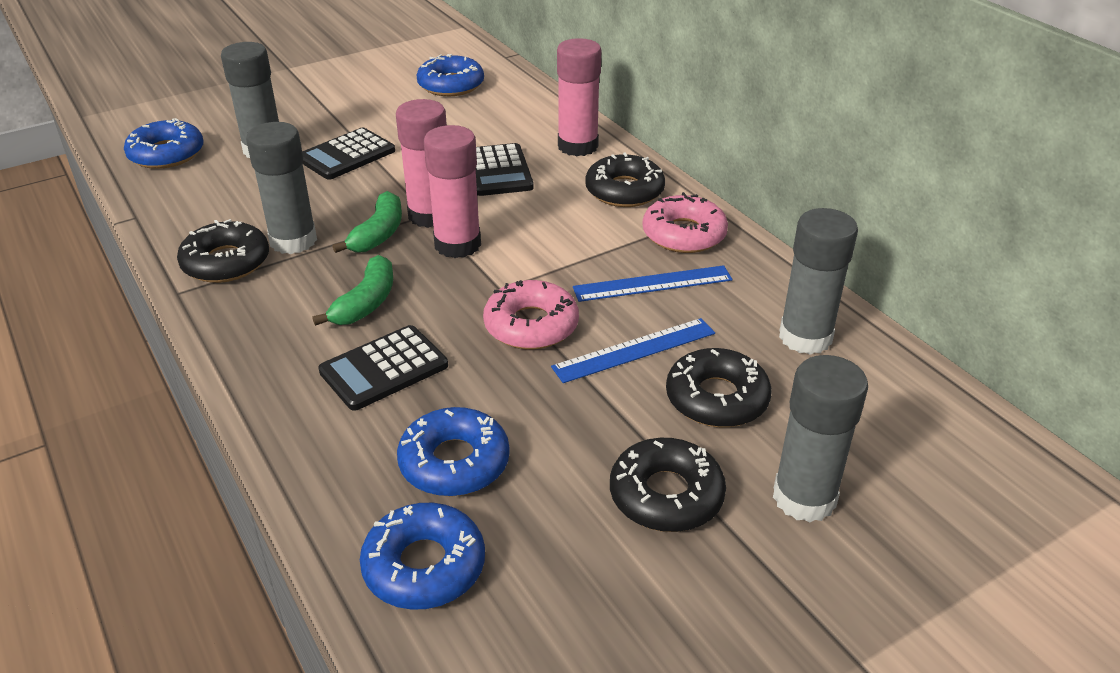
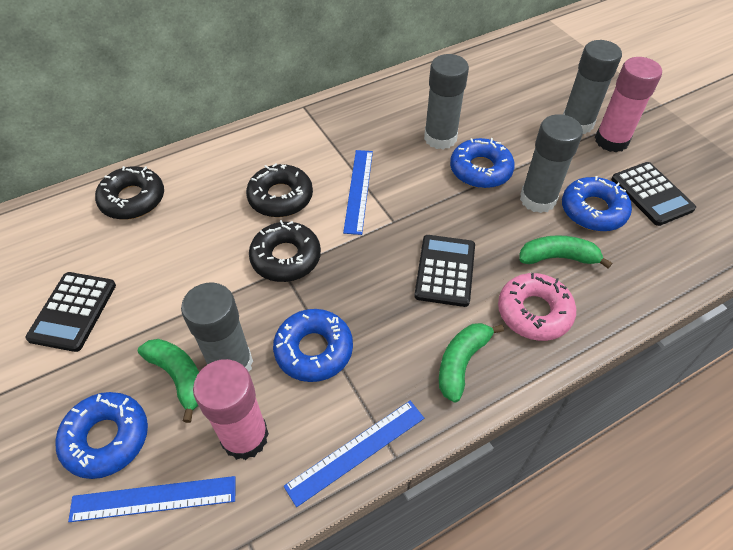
black donut: [177,219,269,283] [585,153,665,207] [610,438,726,532] [666,348,772,427] = 4 -> [95,166,164,220] [246,163,313,217] [249,220,321,282] = 3
blue ruler: [551,318,715,383] [573,265,732,302] = 2 -> [68,476,235,522] [284,401,424,507] [343,150,373,235] = 3
green banana: [312,255,393,326] [332,191,402,253] = 2 -> [138,339,199,423] [439,323,504,403] [519,235,612,269] = 3
pink donut: [483,280,579,349] [642,192,728,253] = 2 -> [498,273,576,341] = 1
pink glue stick: [396,99,447,228] [424,125,481,258] [557,38,601,156] = 3 -> [193,359,269,460] [595,57,662,152] = 2

